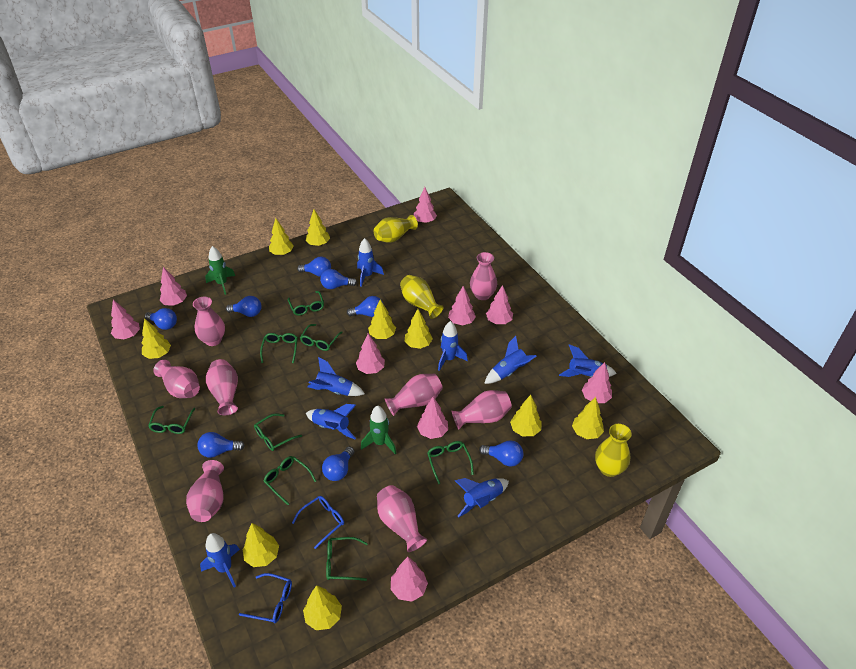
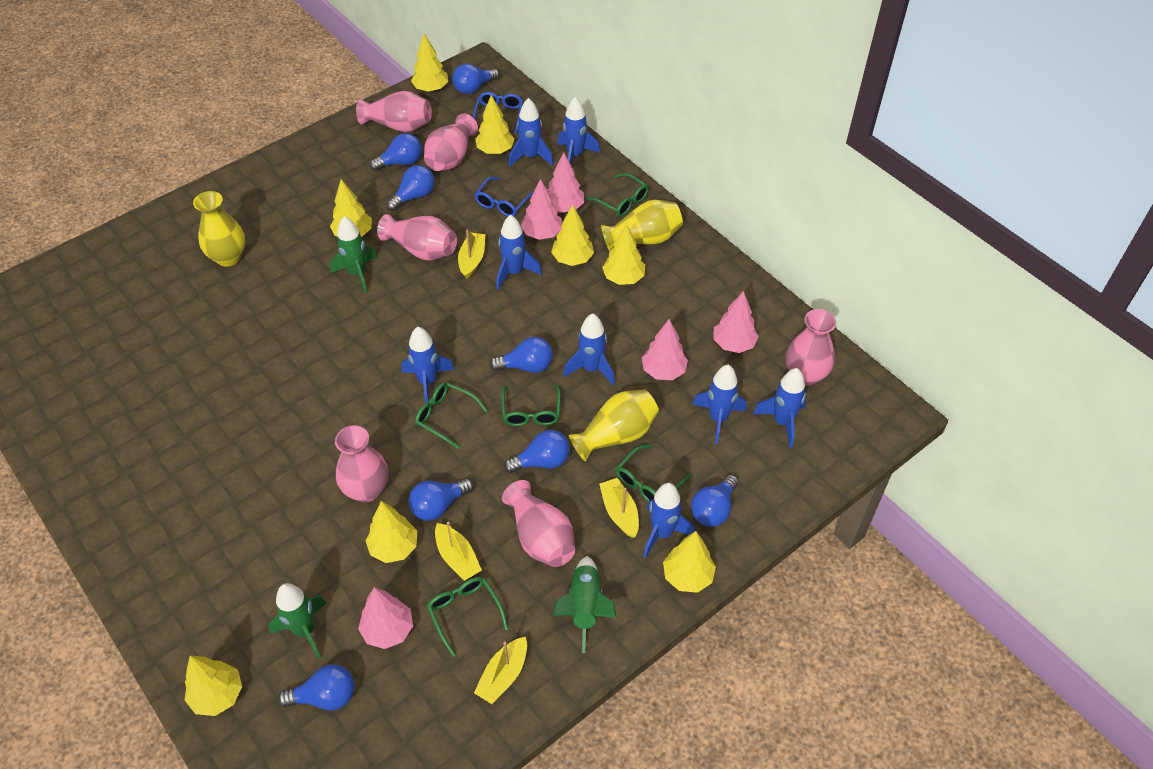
green glasses: [148,406,196,434] [254,413,302,451] [260,333,298,363] [264,456,316,505] [288,291,324,316] [300,324,343,351] [326,537,368,581] [427,441,474,484] = 8 -> [415,382,488,449] [427,577,508,657] [501,384,561,426] [586,173,649,217] [616,444,691,502] = 5
green rocket: [205,246,235,295] [361,405,396,454] = 2 -> [268,583,326,659] [330,216,377,293] [552,556,617,653] = 3
pink tree: [111,300,140,339] [159,267,187,306] [356,334,385,374] [391,557,428,602] [414,187,437,223] [417,397,448,439] [448,286,476,325] [486,285,513,324] [582,362,612,403] = 9 -> [358,587,413,649] [521,179,562,240] [548,152,584,213] [642,319,688,380] [713,291,759,353] = 5
pink vase: [153,360,200,398] [186,460,224,522] [193,297,225,346] [206,359,238,415] [377,485,427,552] [385,374,443,416] [452,390,512,429] [470,252,497,300] = 8 -> [335,425,388,502] [356,91,432,132] [377,214,457,260] [424,114,478,171] [502,480,575,567] [786,309,836,386] = 6
yellow boat: none = 0 -> [435,522,482,581] [458,229,485,279] [474,637,527,704] [599,478,639,538] = 4
yellow tree: [142,318,171,359] [243,523,279,567] [269,218,294,255] [303,585,342,630] [306,209,330,246] [368,300,396,339] [405,309,433,349] [510,395,542,436] [572,397,604,439] = 9 -> [185,656,242,716] [330,179,372,237] [365,501,417,563] [411,34,448,92] [475,95,514,154] [551,204,594,266] [602,224,645,285] [663,531,716,593] = 8

